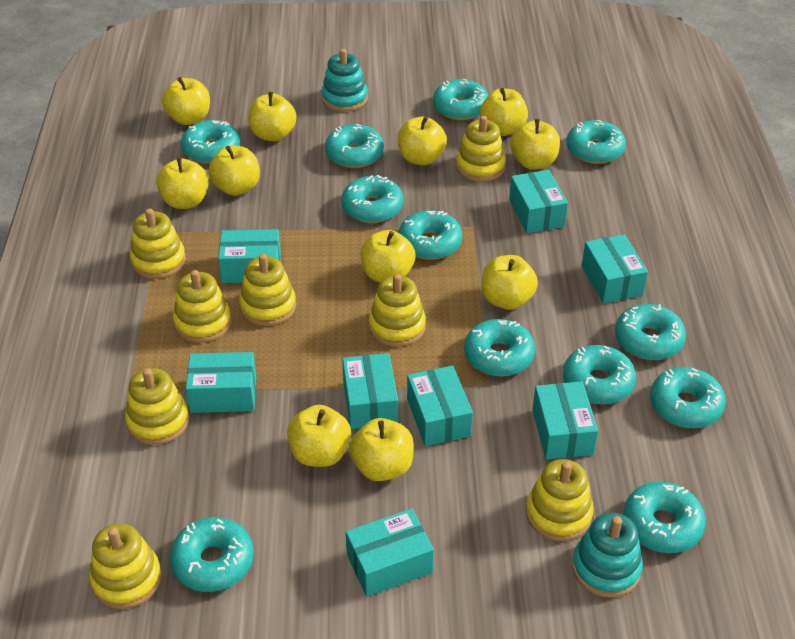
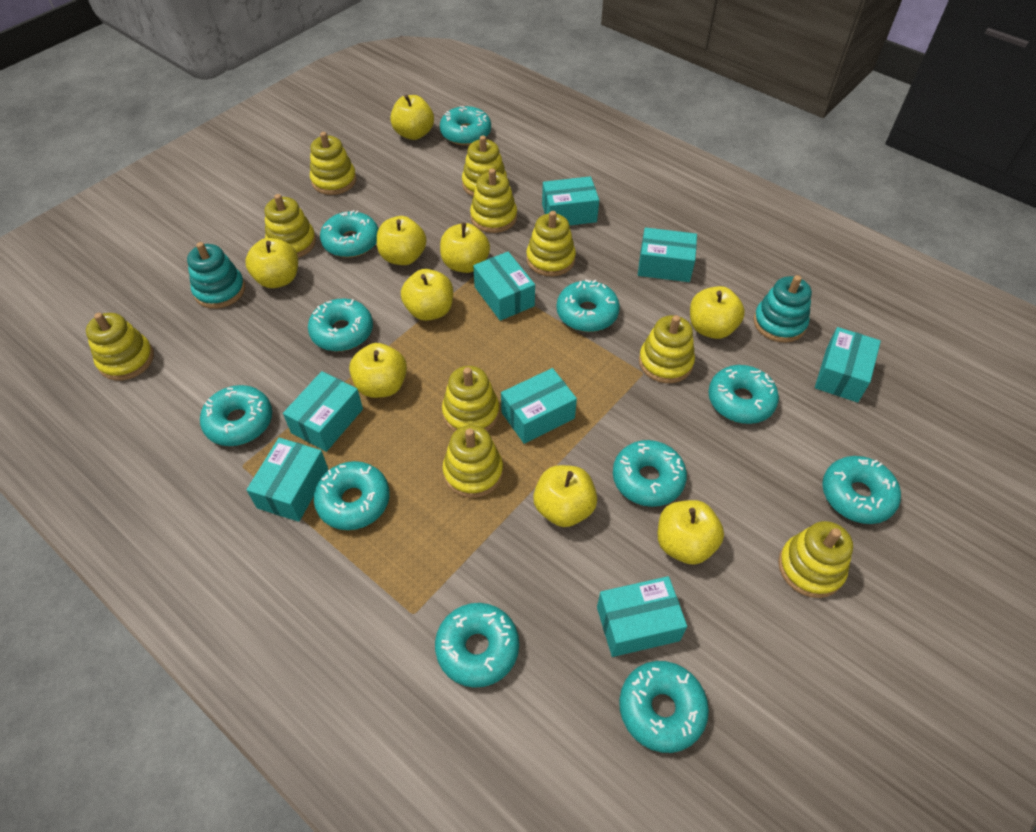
turquoise donut: [170,517,254,592] [181,120,240,164] [325,124,384,168] [341,175,403,223] [398,210,462,260] [433,79,488,120] [464,319,535,376] [563,345,636,404] [566,120,626,164] [615,304,686,360] [623,482,706,553] [650,367,726,428] = 12 -> [200,385,272,446] [308,299,373,352] [314,461,390,530] [320,210,379,258] [435,603,519,688] [440,106,491,145] [556,279,620,332] [613,440,687,507] [619,661,709,753] [708,365,779,424] [822,456,901,524] = 11
yellow apple: [156,157,209,209] [162,77,210,125] [208,146,260,196] [248,92,297,141] [287,405,351,467] [349,418,414,481] [360,230,416,282] [398,116,447,165] [480,88,528,136] [481,255,538,310] [510,119,560,169] = 11 -> [245,238,298,288] [349,343,407,398] [377,216,427,265] [390,94,434,140] [401,269,453,321] [440,223,490,273] [533,465,597,527] [658,500,724,565] [690,286,745,339] = 9
yellow stacking toy: [89,524,162,609] [125,368,189,445] [130,209,186,279] [173,270,231,343] [239,254,296,326] [369,274,426,347] [456,116,506,182] [526,459,594,541] = 8 -> [86,313,154,381] [265,194,316,258] [310,132,357,195] [442,366,499,432] [443,425,503,498] [462,135,507,197] [470,168,517,233] [526,211,576,276] [639,315,695,383] [778,521,853,598] = 10

